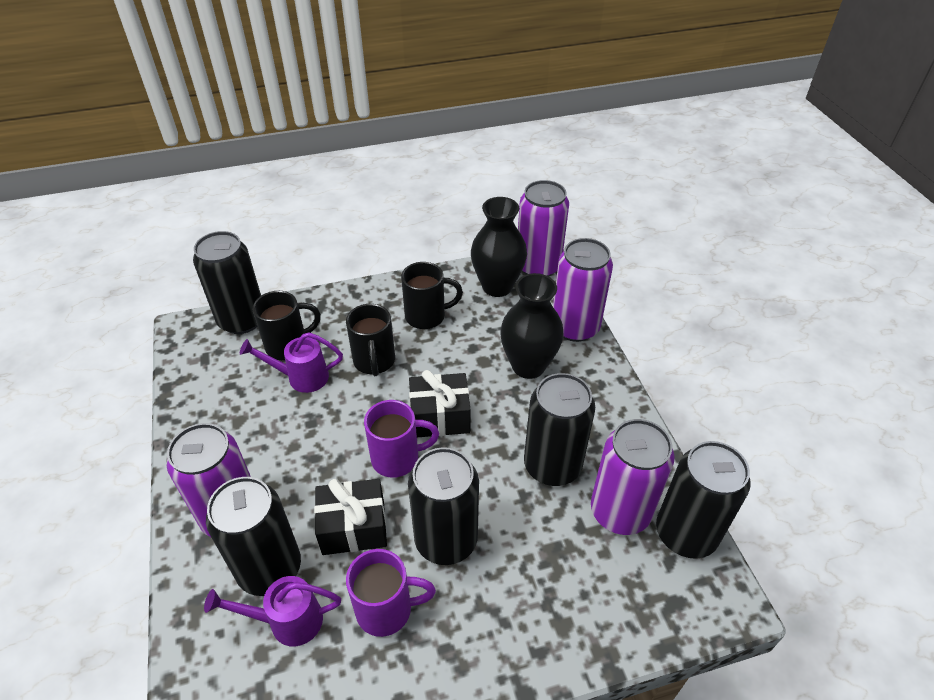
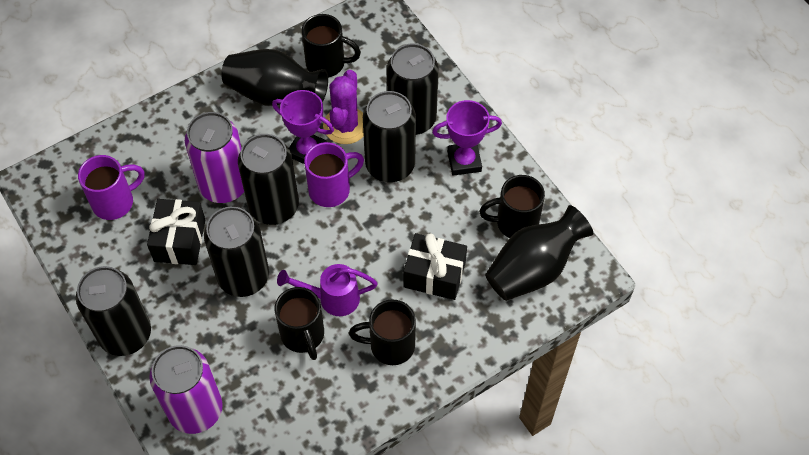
black mug: [253,291,321,360] [346,304,395,376] [401,262,463,329] = 3 -> [275,287,324,360] [302,14,361,77] [349,299,416,365] [479,175,545,238] = 4
purple cactus: none = 0 -> [323,70,364,144] = 1
purple can: [166,423,251,537] [518,180,569,277] [553,238,613,342] [591,419,674,535] = 4 -> [149,345,223,434] [185,112,244,203] = 2
purple trophy: none = 0 -> [272,90,334,164] [432,100,502,176] = 2
purple watering can: [204,576,341,646] [240,332,343,393] = 2 -> [277,264,378,316] = 1

